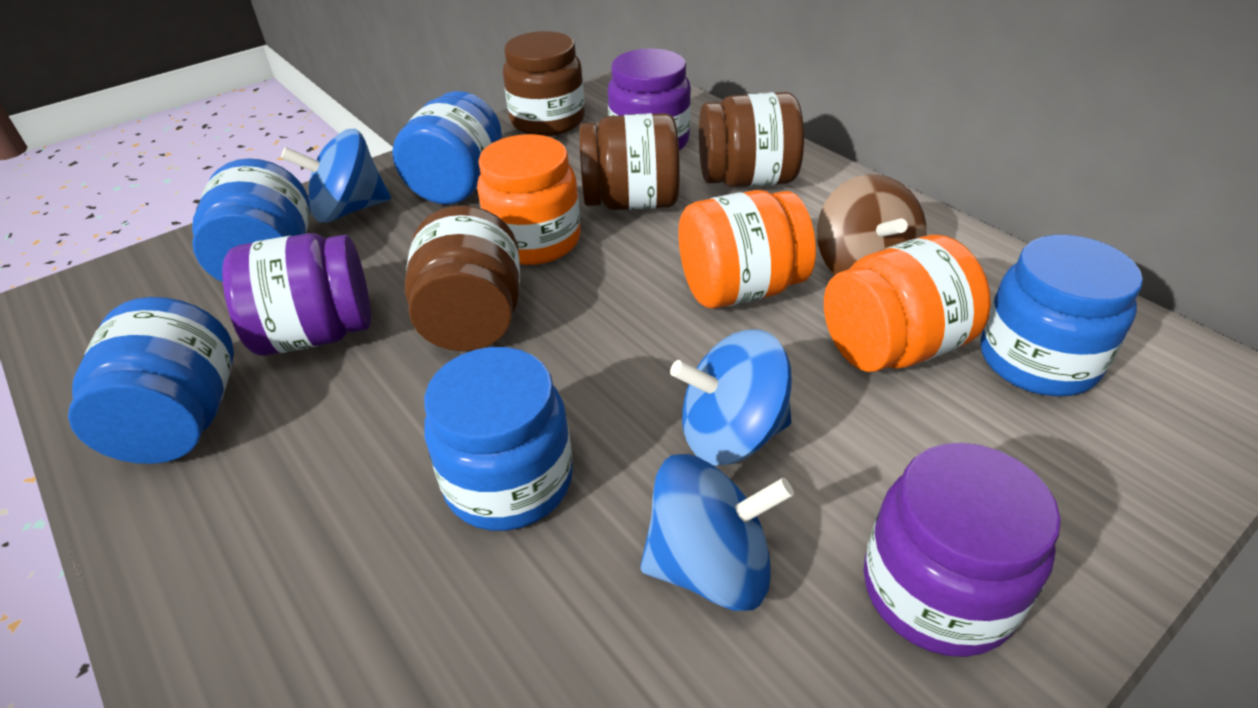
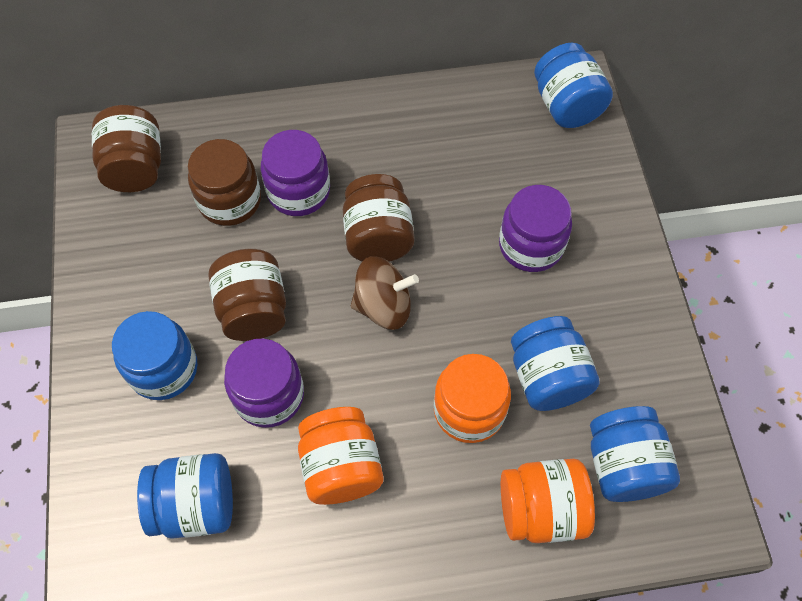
blue spinning top: [281,129,391,223] [640,454,794,611] [670,330,792,466] = 3 -> none = 0

